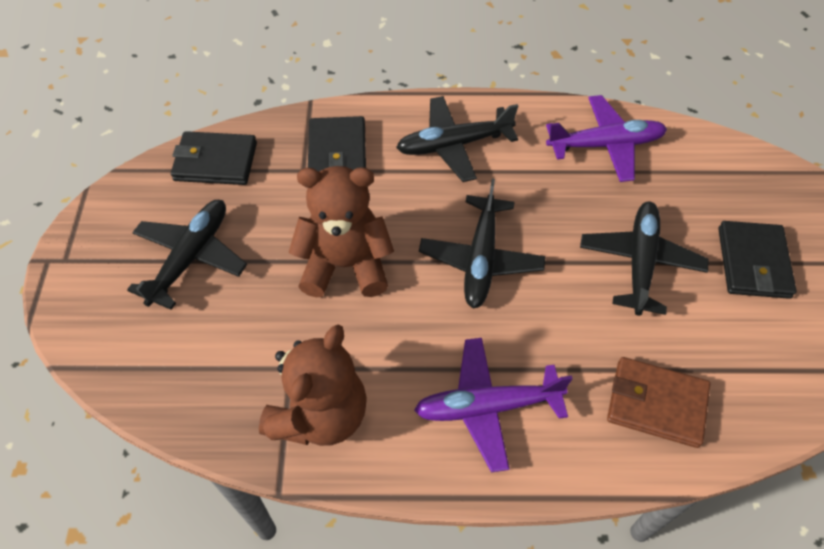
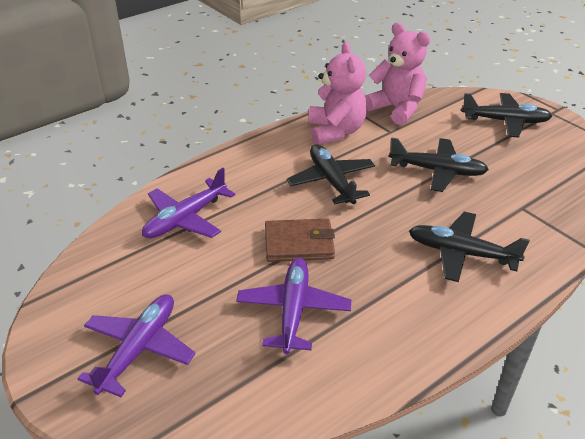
black wallet: [171,131,257,185] [308,116,366,172] [718,221,797,299] = 3 -> none = 0
brown teddy bear: [259,324,367,446] [288,166,394,297] = 2 -> none = 0
pink teddy bear: none = 0 -> [308,42,367,145] [365,22,430,125] = 2
purple plane: [414,338,573,472] [546,95,667,182] = 2 -> [78,294,196,397] [142,168,235,238] [236,258,352,354] = 3

